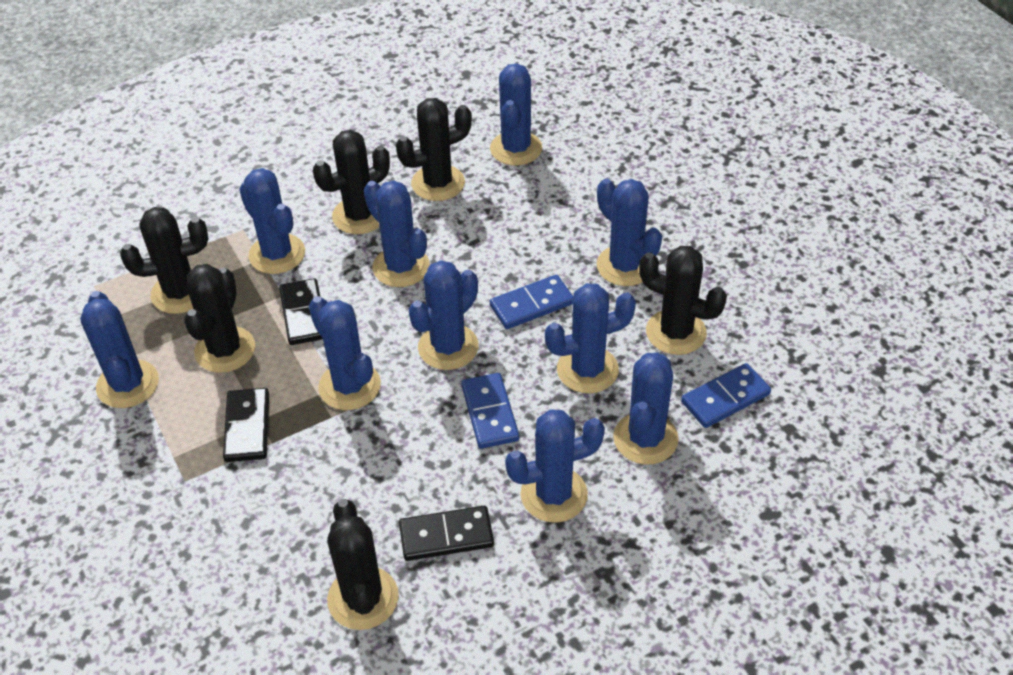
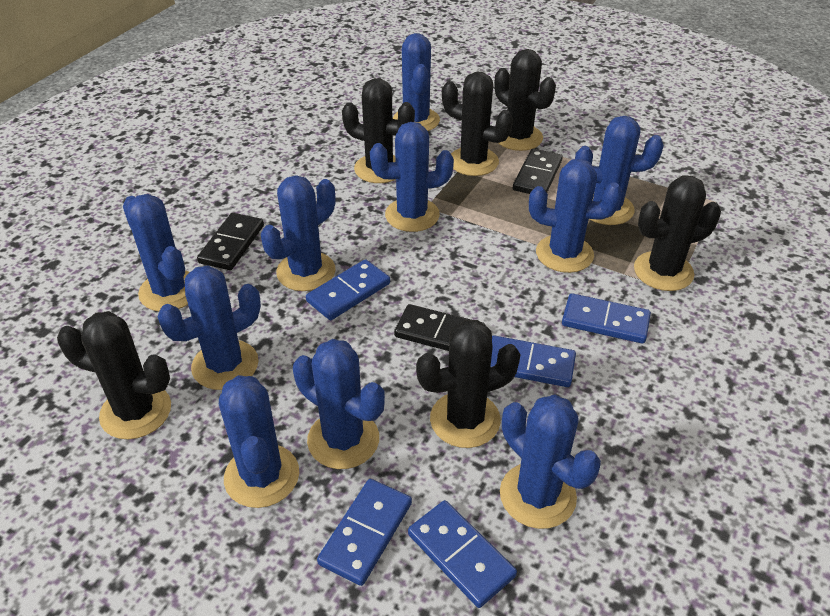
blue domino: [461,373,519,449] [490,275,573,329] [681,363,771,428] = 3 -> [306,259,390,320] [317,479,412,586] [408,500,517,608] [490,335,576,387] [562,293,651,344] = 5

